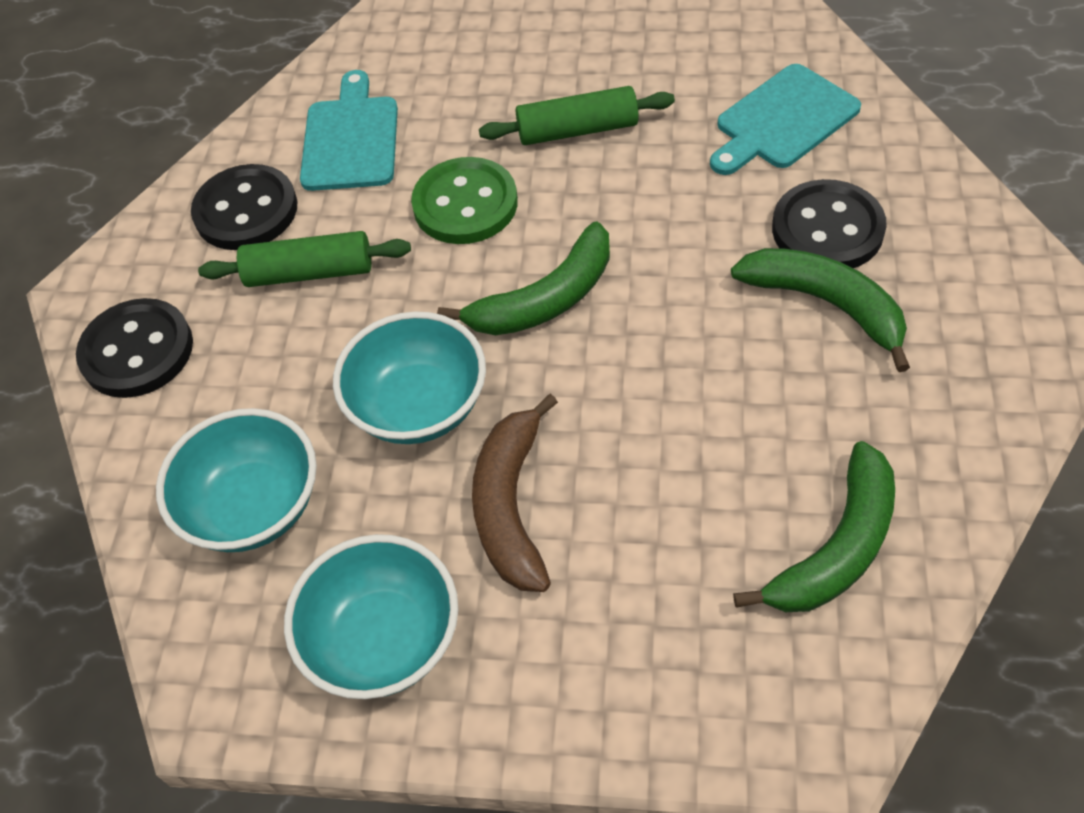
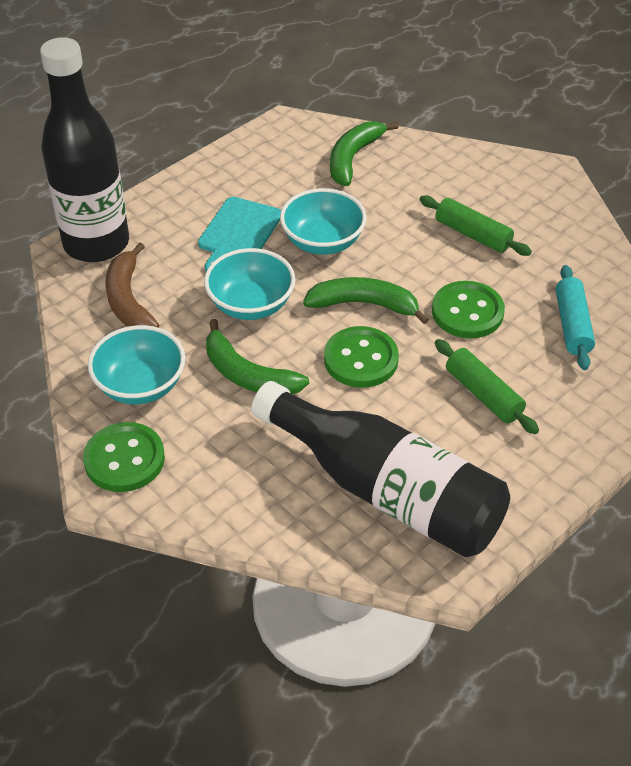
black bottle: none = 0 -> [40,37,129,262] [251,381,510,557] = 2
black button: [76,298,193,398] [191,164,297,250] [772,179,887,268] = 3 -> none = 0
green button: [411,157,518,244] = 1 -> [83,422,165,492] [324,326,399,388] [432,281,505,338] = 3
turquoise cutting board: [300,70,398,191] [710,64,861,175] = 2 -> [198,197,281,271] = 1
turquoise rolling pin: none = 0 -> [556,265,595,370] = 1

